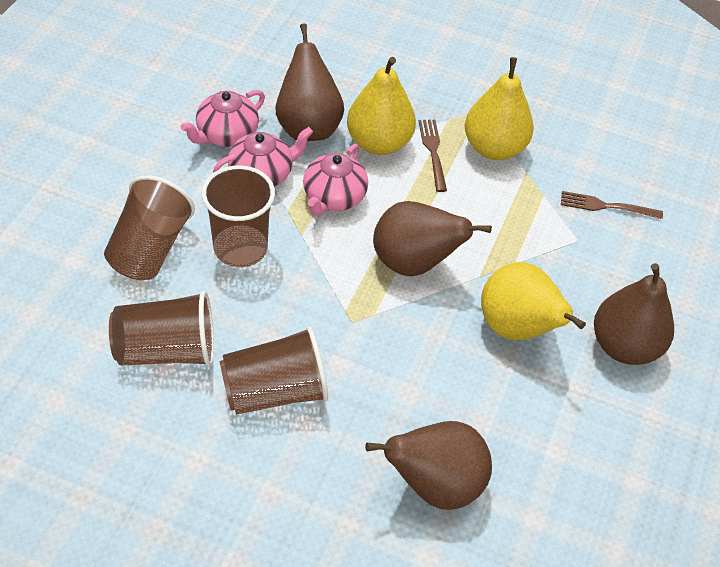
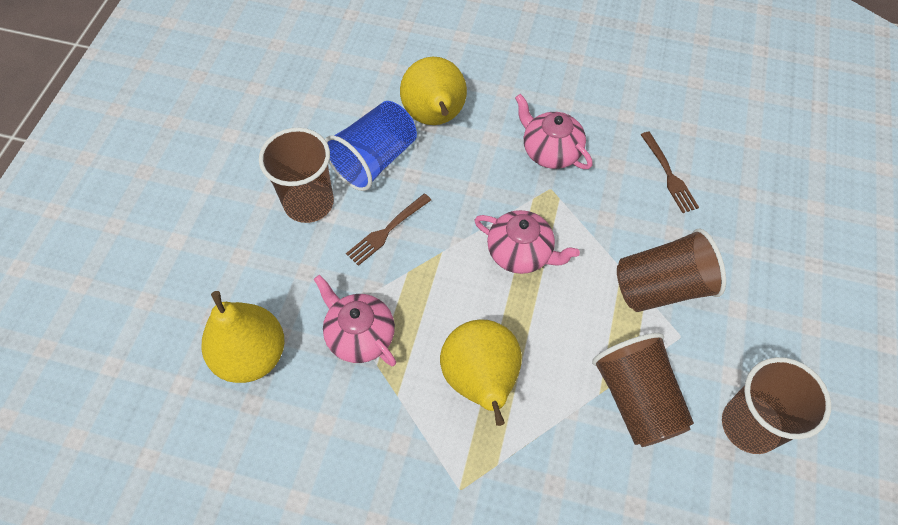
blue cup: none = 0 -> [325,101,417,191] = 1
brown pear: [276,23,344,141] [365,421,492,510] [373,201,492,276] [594,263,674,365] = 4 -> none = 0

